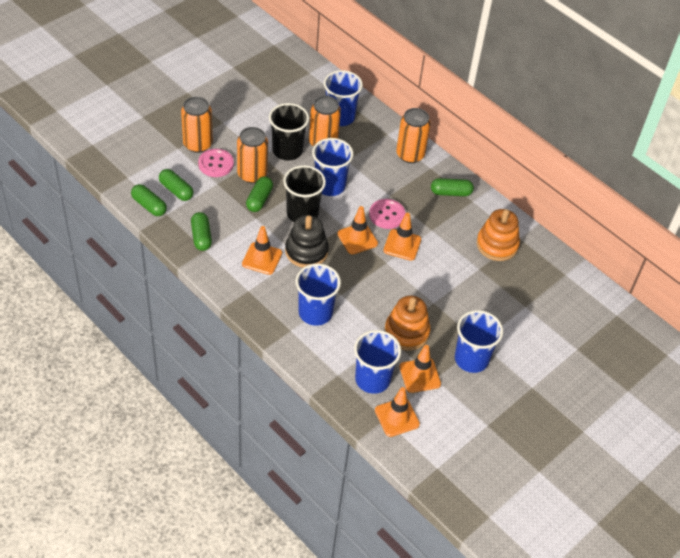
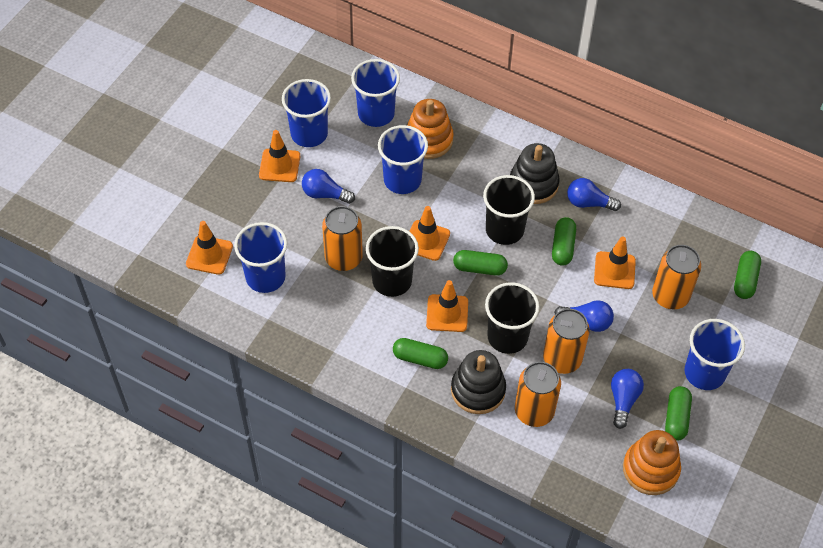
black cup: [269,103,309,161] [283,165,326,222] = 2 -> [366,226,419,297] [483,175,535,245] [485,282,540,354] = 3
black stacking toy: [285,215,329,268] = 1 -> [451,350,506,414] [510,143,560,204] = 2
blue light bulb: none = 0 -> [302,169,355,204] [554,300,614,332] [567,178,621,211] [611,369,644,429] = 4
pink button: [198,149,234,177] [369,199,405,229] = 2 -> none = 0

